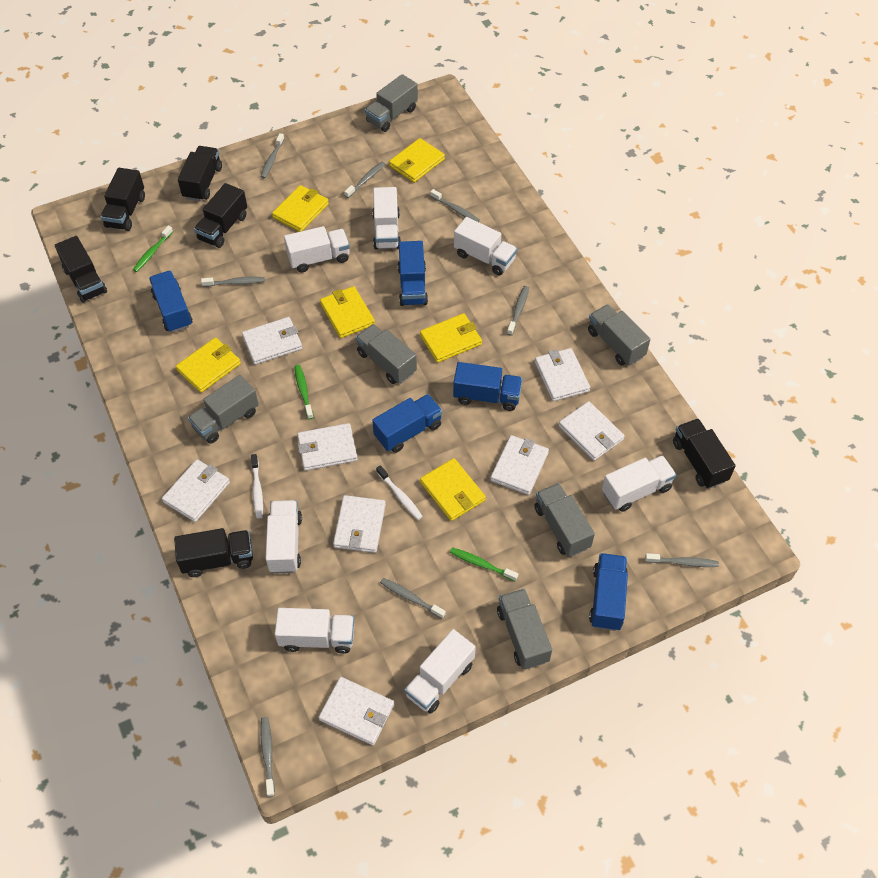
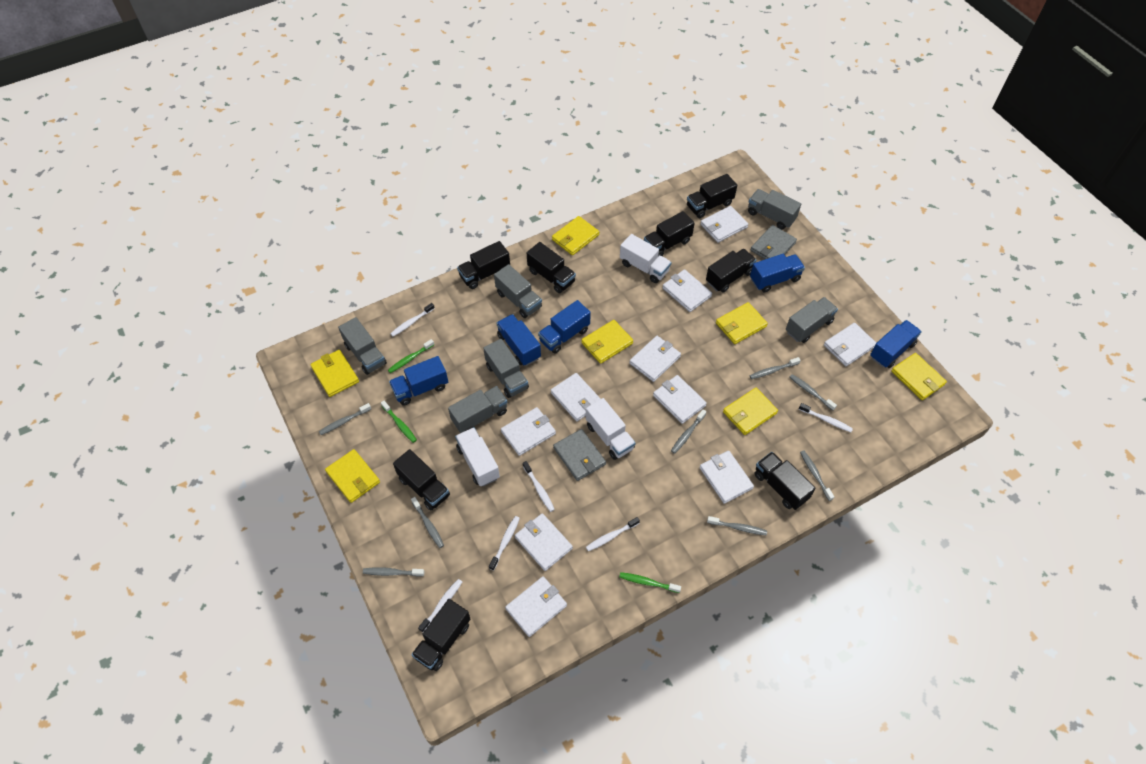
black truck: [55,236,107,303] [101,168,145,231] [174,528,253,577] [178,146,222,201] [194,183,247,248] [673,419,736,489] = 6 -> [393,449,450,510] [411,599,470,671] [457,241,510,289] [527,242,576,293] [644,211,695,256] [687,174,737,218] [706,249,756,293] [754,452,816,510] = 8
grey wallet: none = 0 -> [553,429,606,481] [750,225,797,259] = 2
white toothbrush: [251,454,263,519] [376,465,423,520] = 2 -> [390,303,435,336] [418,579,462,632] [489,516,520,571] [523,461,555,512] [586,517,640,551] [799,403,853,432] = 6
white truck: [265,500,302,573] [275,608,354,654] [284,226,350,273] [372,187,401,250] [404,629,476,714] [454,217,517,275] [602,455,676,512] = 7 -> [455,427,500,486] [586,398,635,460] [620,234,671,283] = 3
white wallet: [162,459,230,522] [242,317,302,365] [297,423,358,471] [318,677,394,745] [333,495,386,553] [490,435,549,495] [535,348,590,401] [558,401,625,461] = 8 -> [501,407,556,456] [505,576,567,637] [515,513,573,571] [551,373,601,422] [630,336,681,382] [653,375,707,424] [662,269,712,312] [699,451,754,504] [700,206,748,243] [824,323,876,366] = 10
yellow wallet: [176,338,241,393] [272,185,329,232] [320,286,375,338] [389,138,445,183] [420,313,482,363] [420,458,486,521] = 6 -> [310,350,359,397] [325,449,380,503] [552,216,599,255] [582,320,633,364] [716,302,768,344] [723,388,778,435] [891,353,947,400] = 7

